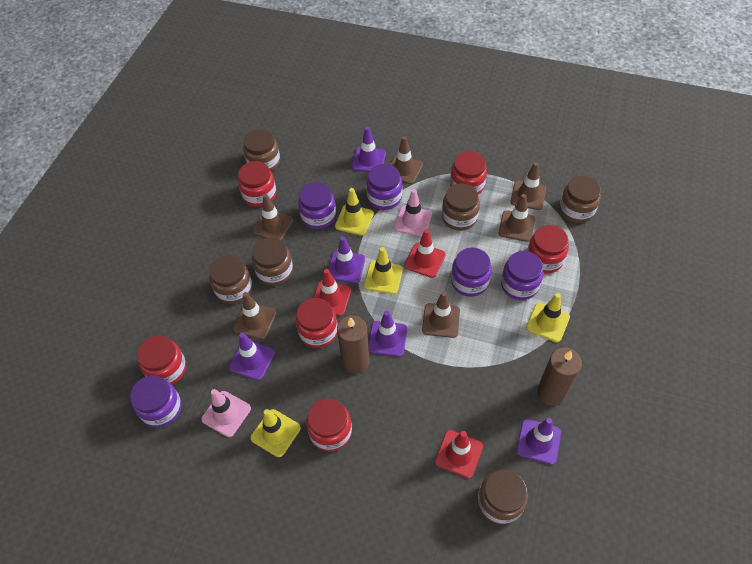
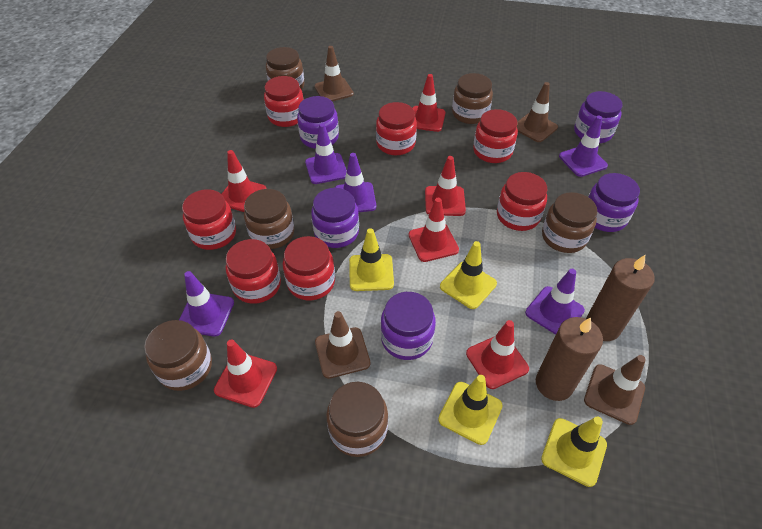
brown traffic cone: [233,292,277,340] [252,194,293,240] [390,136,423,184] [422,291,460,338] [498,194,535,242] [511,162,546,210] = 6 -> [314,46,354,101] [315,311,370,379] [517,82,558,142] [584,355,646,425] = 4
pink traffic cone: [201,389,251,437] [394,189,432,237] = 2 -> none = 0
red jar: [137,336,186,384] [238,161,276,207] [296,298,338,348] [306,399,352,452] [450,151,487,195] [527,225,569,274] = 6 -> [182,189,236,250] [226,239,281,304] [264,76,304,127] [283,236,335,300] [376,102,417,155] [473,109,518,163] [497,172,547,231] = 7
red traffic cone: [313,269,351,316] [404,229,446,278] [435,430,483,478] = 3 -> [214,340,277,408] [222,150,267,212] [409,198,459,262] [413,74,446,132] [425,156,466,216] [466,320,529,389] = 6

